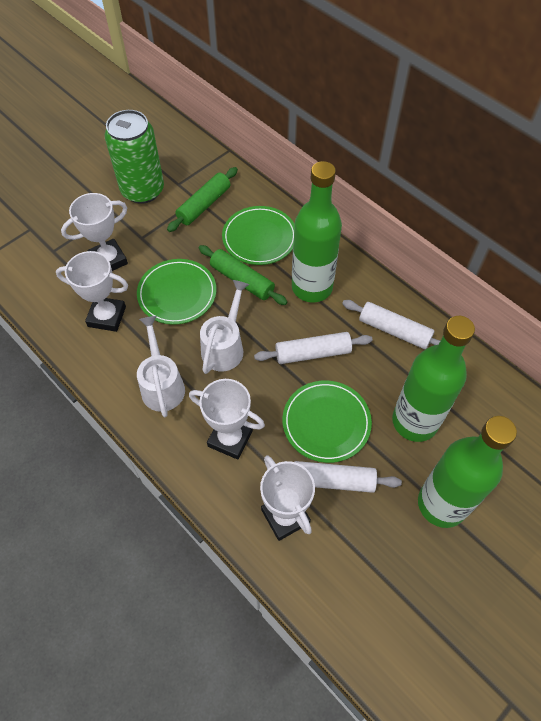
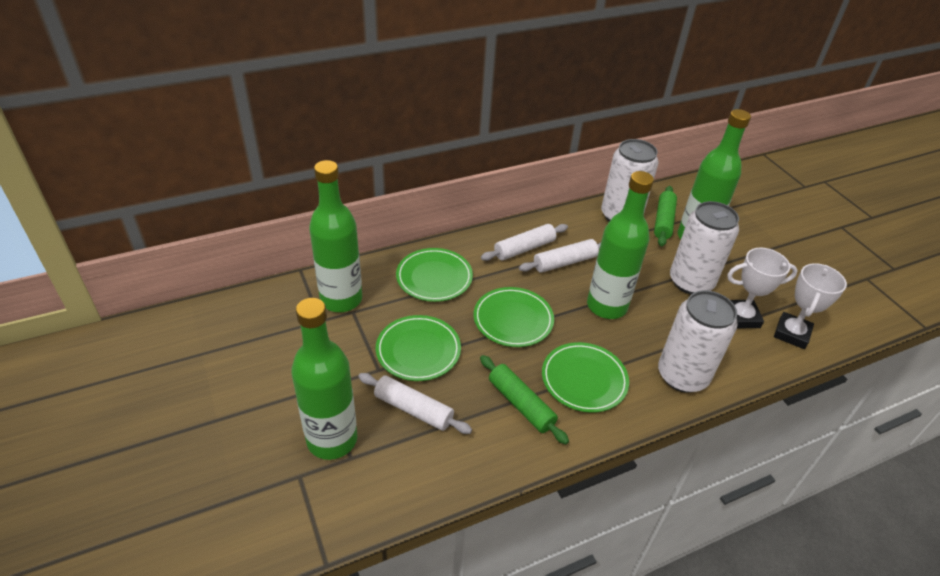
green bottle: [292,161,342,303] [392,316,475,442] [418,416,517,528] = 3 -> [291,298,357,460] [309,160,362,312] [587,171,654,319] [678,109,751,239] = 4
green can: [105,110,164,204] = 1 -> none = 0
green plate: [137,259,216,325] [222,206,295,265] [282,381,372,463] = 3 -> [376,315,461,381] [396,248,473,302] [474,287,554,347] [542,342,629,413] = 4
white can: none = 0 -> [601,139,659,221] [658,290,738,393] [670,201,739,294] = 3
white trophy: [56,251,128,332] [61,193,128,271] [189,379,265,460] [260,455,315,541] = 4 -> [727,248,798,328] [774,263,847,349] = 2
white watering can: [137,316,185,417] [200,280,249,374] = 2 -> none = 0

